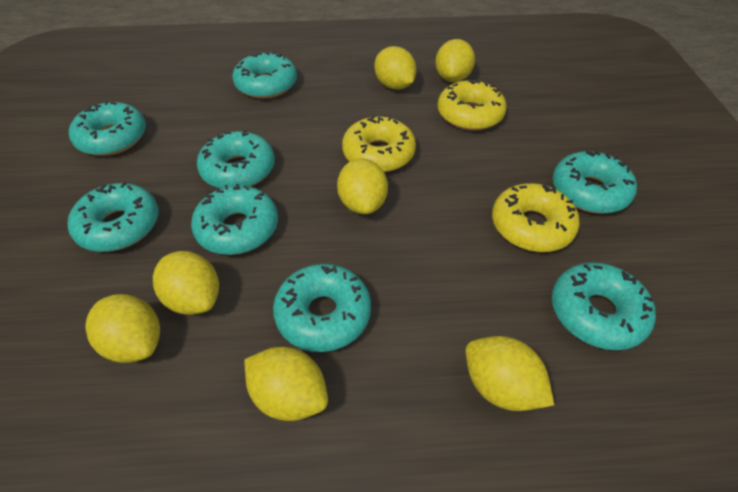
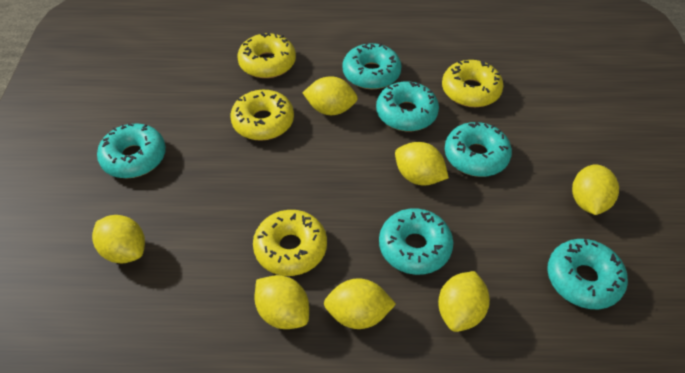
turquoise donut: [68,182,159,252] [69,101,146,156] [191,184,278,255] [197,130,275,189] [233,51,297,99] [273,264,371,352] [552,262,656,350] [553,150,637,214] = 8 -> [97,123,166,179] [342,43,402,89] [376,82,439,131] [379,208,454,275] [445,122,512,177] [547,239,628,309] = 6
yellow donut: [342,116,416,172] [438,79,507,131] [492,183,580,252] = 3 -> [230,90,294,141] [237,32,296,78] [253,210,327,276] [442,60,503,107] = 4

